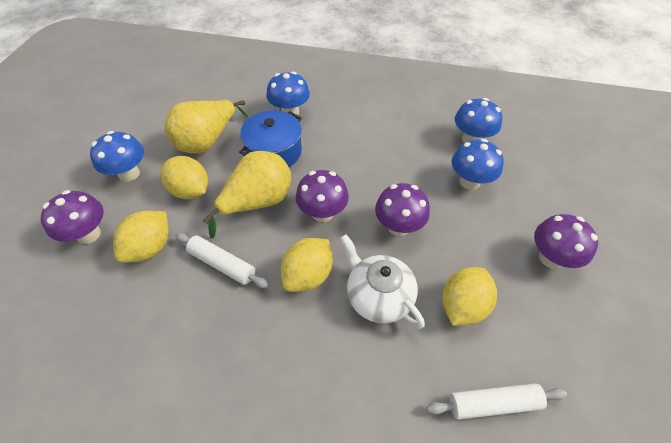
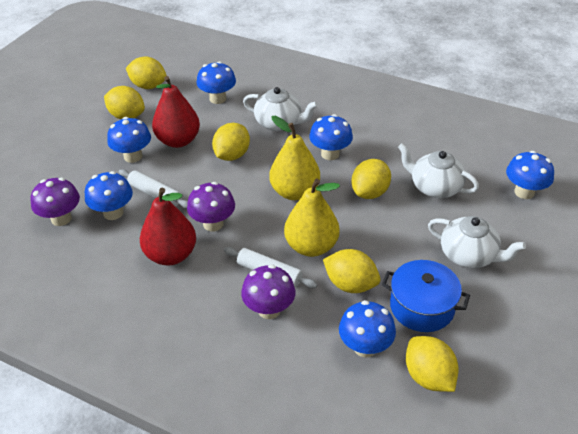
blue mushroom: [90,131,144,182] [266,71,310,115] [452,139,504,190] [455,98,502,143] = 4 -> [85,171,133,220] [107,117,151,163] [196,61,236,104] [309,114,353,160] [339,300,396,358] [506,151,554,199] = 6
purple mushroom: [41,190,104,244] [296,170,349,222] [375,183,430,236] [534,214,598,269] = 4 -> [30,177,80,226] [187,182,235,231] [241,265,296,319] = 3
red pear: none = 0 -> [140,188,196,266] [152,76,200,148] = 2
white teapot: [340,234,425,329] = 1 -> [243,87,318,131] [398,144,479,198] [428,216,526,268] = 3
yellow lemon: [113,211,169,263] [161,156,208,199] [281,238,333,292] [442,267,497,326] = 4 -> [104,86,145,119] [126,57,167,89] [212,123,250,161] [323,249,380,293] [351,159,391,199] [406,336,459,392] = 6

